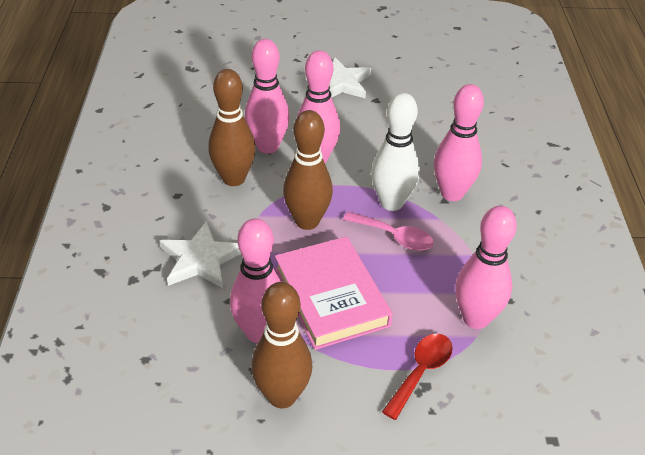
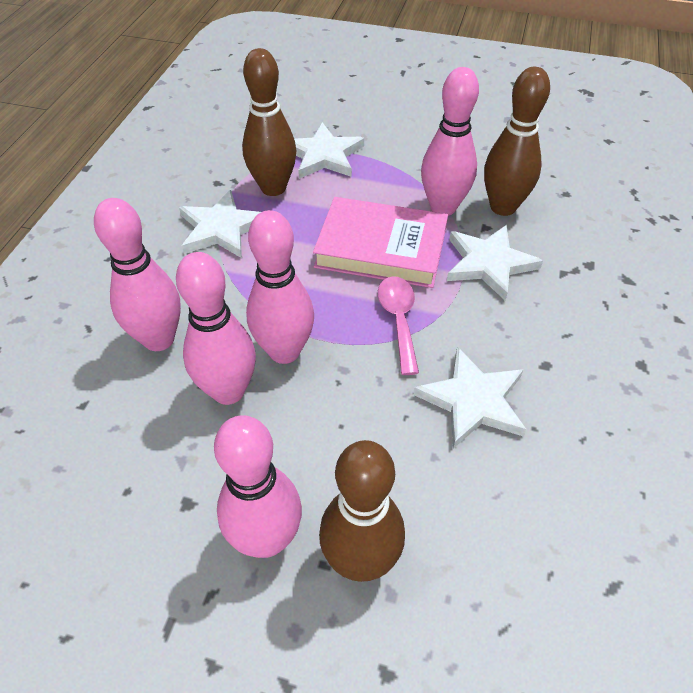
red spoon: [382,334,453,420] = 1 -> none = 0
white bowling pin: [371,93,420,211] = 1 -> none = 0
white star: [160,221,241,288] [305,57,371,98] = 2 -> [179,190,261,258] [294,122,364,179] [413,347,527,449] [447,225,543,300] = 4

